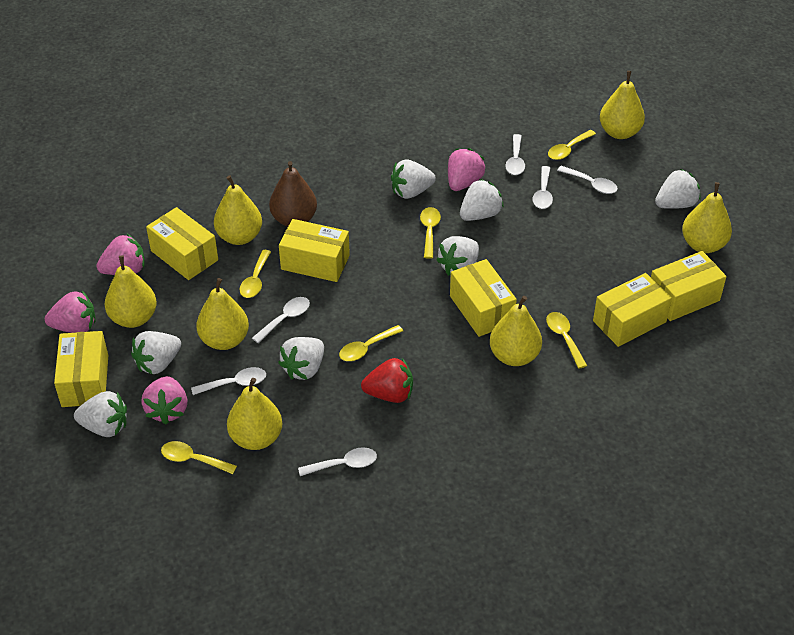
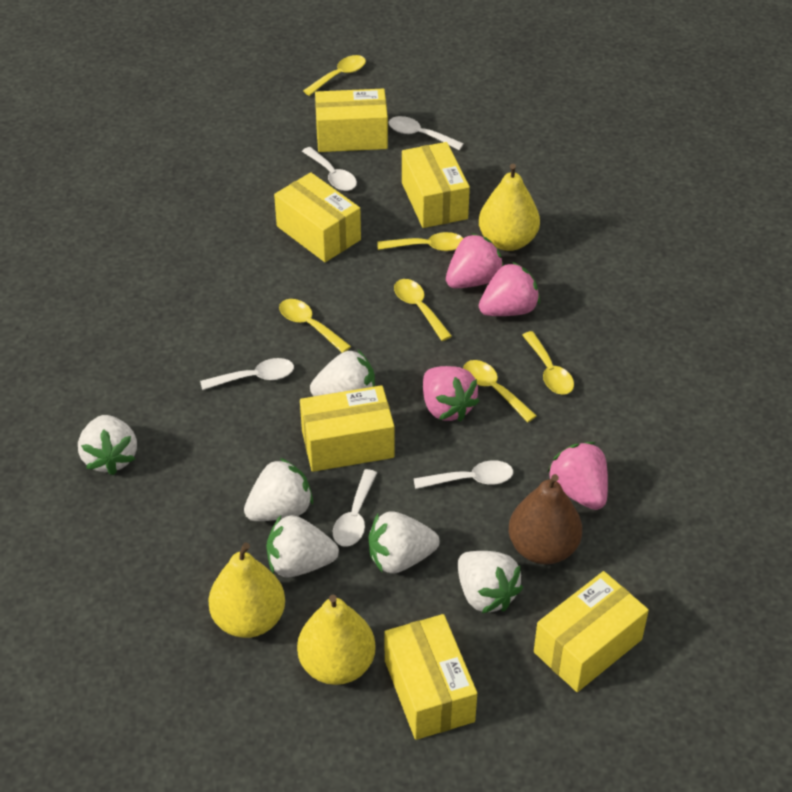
red strawberry: [361,358,413,403] = 1 -> none = 0
white spoon: [191,367,266,395] [252,297,310,343] [298,447,377,476] [505,134,525,175] [532,166,553,209] [557,166,618,194] = 6 -> [200,358,294,390] [302,147,357,191] [333,469,377,547] [388,116,464,150] [413,460,513,489] = 5
white strawberry: [74,391,127,437] [131,331,181,375] [278,337,324,380] [391,159,436,199] [436,236,479,276] [460,179,504,221] [655,169,701,209] = 7 -> [78,415,137,475] [244,458,313,521] [266,515,339,578] [310,350,375,396] [368,511,440,574] [458,551,523,614] = 6
yellow pear: [105,255,157,328] [196,278,249,350] [214,175,262,245] [227,378,282,450] [490,296,542,366] [600,71,645,139] [682,182,732,253] = 7 -> [208,542,285,638] [297,595,376,685] [479,164,540,251] = 3

